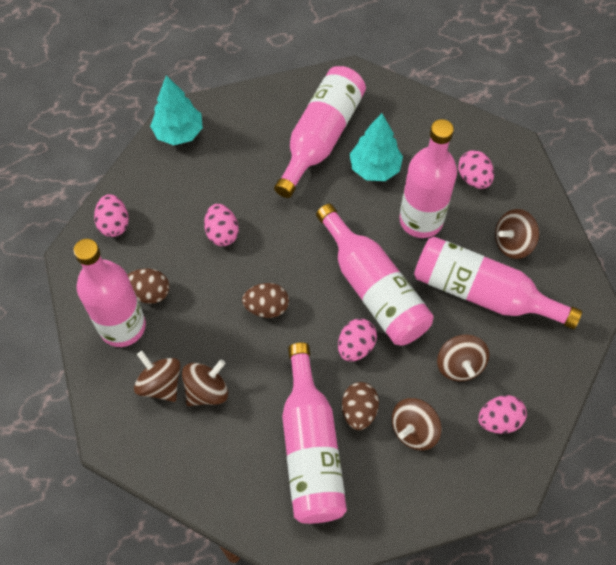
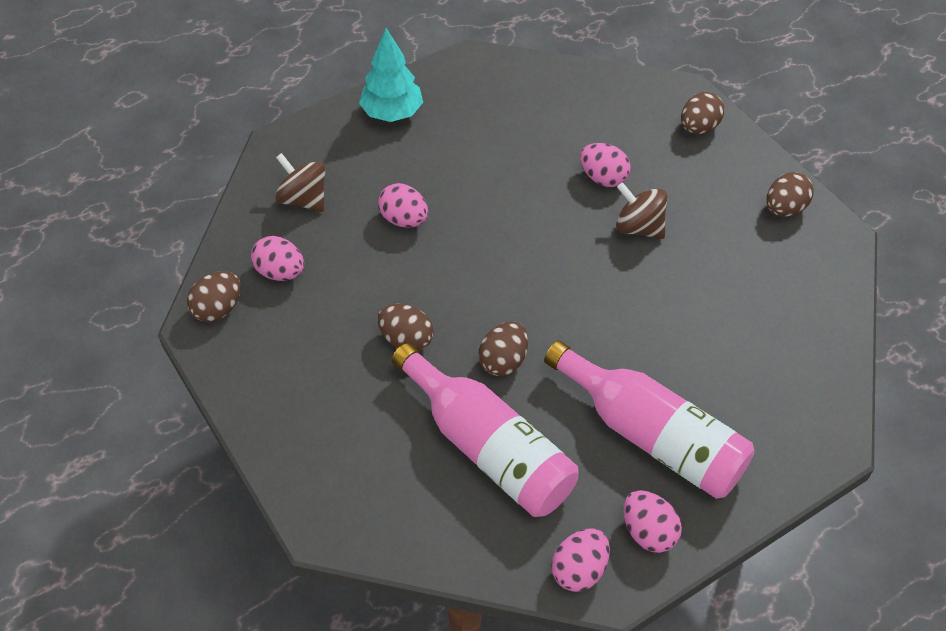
brown egg: [127,269,170,304] [242,283,289,318] [342,382,379,430] = 3 -> [187,271,241,322] [378,304,434,352] [479,321,528,376] [681,92,724,134] [767,172,814,217] = 5
brown spinning top: [134,351,180,402] [182,360,228,406] [392,398,442,450] [437,334,489,381] [495,209,539,259] = 5 -> [275,153,325,212] [616,182,668,239] = 2
pink bottle: [74,239,146,347] [274,66,366,198] [282,342,347,524] [316,204,434,346] [399,119,457,238] [414,236,582,329] = 6 -> [392,343,579,517] [544,341,755,499] = 2
turquoise tree: [150,75,203,145] [350,113,403,181] = 2 -> [359,28,423,122] = 1

